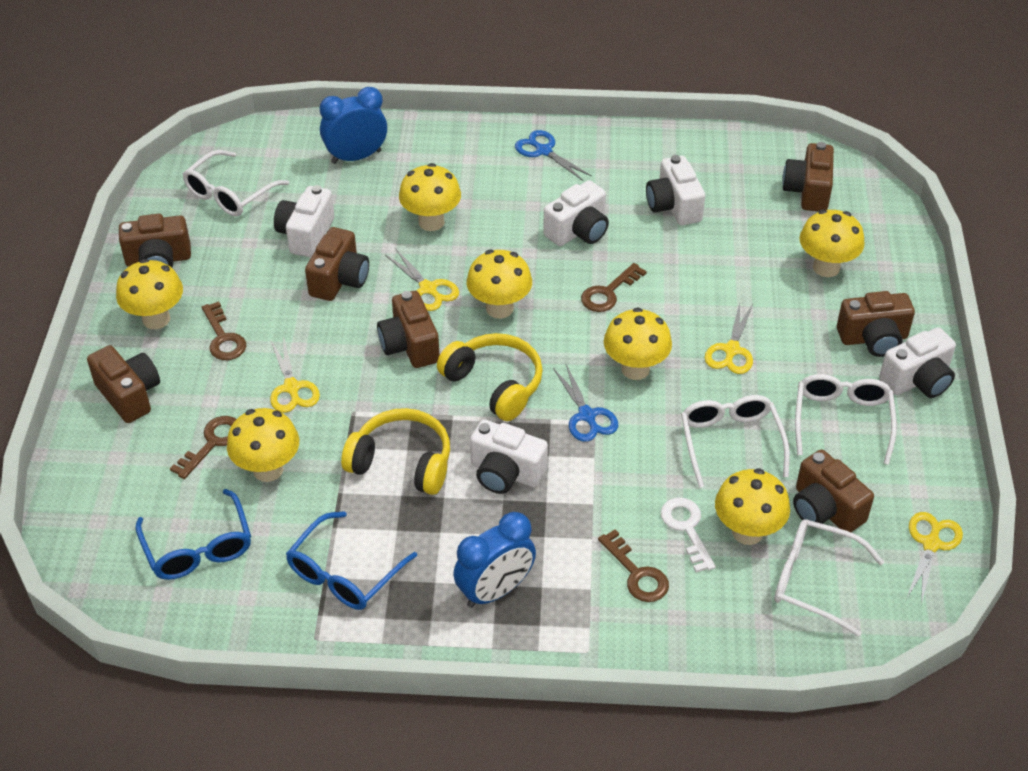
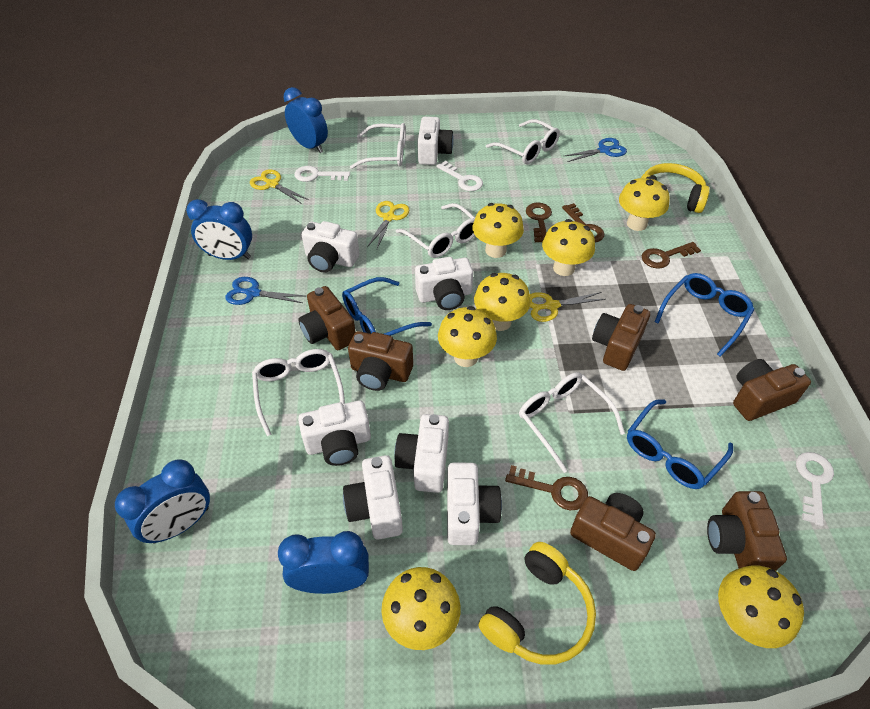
blue clock: [320,87,387,164] [453,512,536,608] = 2 -> [115,459,210,543] [186,199,252,260] [278,531,369,594] [284,87,328,153] = 4
blue glasses: [135,489,251,580] [286,511,417,610] = 2 -> [342,277,432,336] [627,399,733,489] [655,273,754,357] = 3
brown camera: [87,345,160,423] [119,214,191,268] [305,227,369,301] [377,291,440,368] [782,142,834,212] [793,450,874,532] [837,291,915,357] = 7 -> [298,286,356,350] [348,331,413,391] [570,493,656,571] [592,304,650,371] [707,491,787,571] [733,359,811,421] = 6
white camera: [274,185,334,257] [470,419,548,494] [543,180,609,246] [646,155,705,225] [879,327,956,398] = 5 -> [298,400,371,466] [302,221,360,273] [343,455,403,539] [394,414,449,493] [415,257,473,310] [418,117,454,165] [447,463,502,545] = 7
white glasses: [183,150,289,216] [681,395,790,488] [774,519,884,637] [795,374,897,465] = 4 -> [252,349,345,436] [350,123,406,169] [396,203,475,258] [486,119,560,164] [519,372,625,473] = 5
white key: [661,497,716,573] = 1 -> [295,166,350,182] [437,161,483,191] [796,452,834,526] = 3
yellow scissors: [270,336,320,413] [385,248,459,311] [705,303,753,374] [907,512,963,605] = 4 -> [250,169,309,204] [367,201,409,249] [530,292,606,322] = 3

